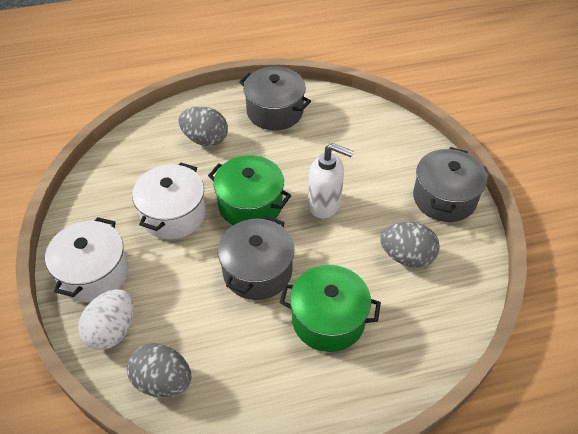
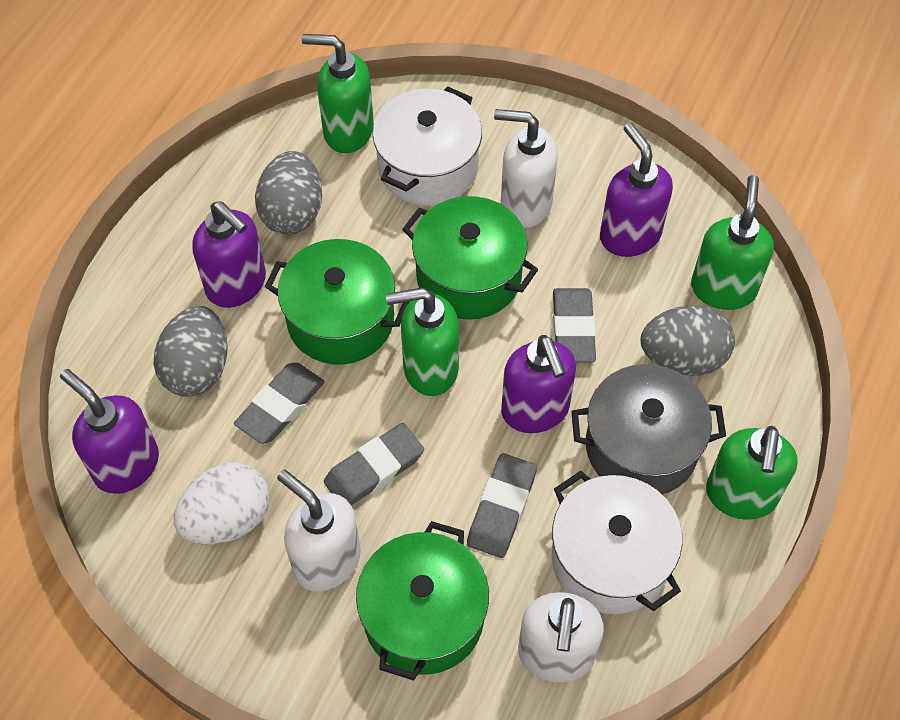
green pot: [208,155,291,225] [280,265,381,352] = 2 -> [265,239,410,365] [356,521,489,681] [402,196,538,320] = 3
green soap dispenser: none = 0 -> [302,34,374,153] [386,287,459,396] [691,175,774,310] [706,426,798,520] = 4
grey eraser: none = 0 -> [234,363,325,444] [324,423,424,506] [467,453,537,558] [553,288,596,362] = 4
grey pot: [218,216,295,300] [239,67,311,131] [413,147,487,222] = 3 -> [571,364,726,494] = 1
purple soap dispenser: none = 0 -> [60,369,159,494] [192,201,266,308] [501,335,576,433] [600,123,673,257] = 4
white soap dispenser: [308,143,353,218] = 1 -> [277,470,361,592] [494,109,558,228] [518,592,604,683] = 3

